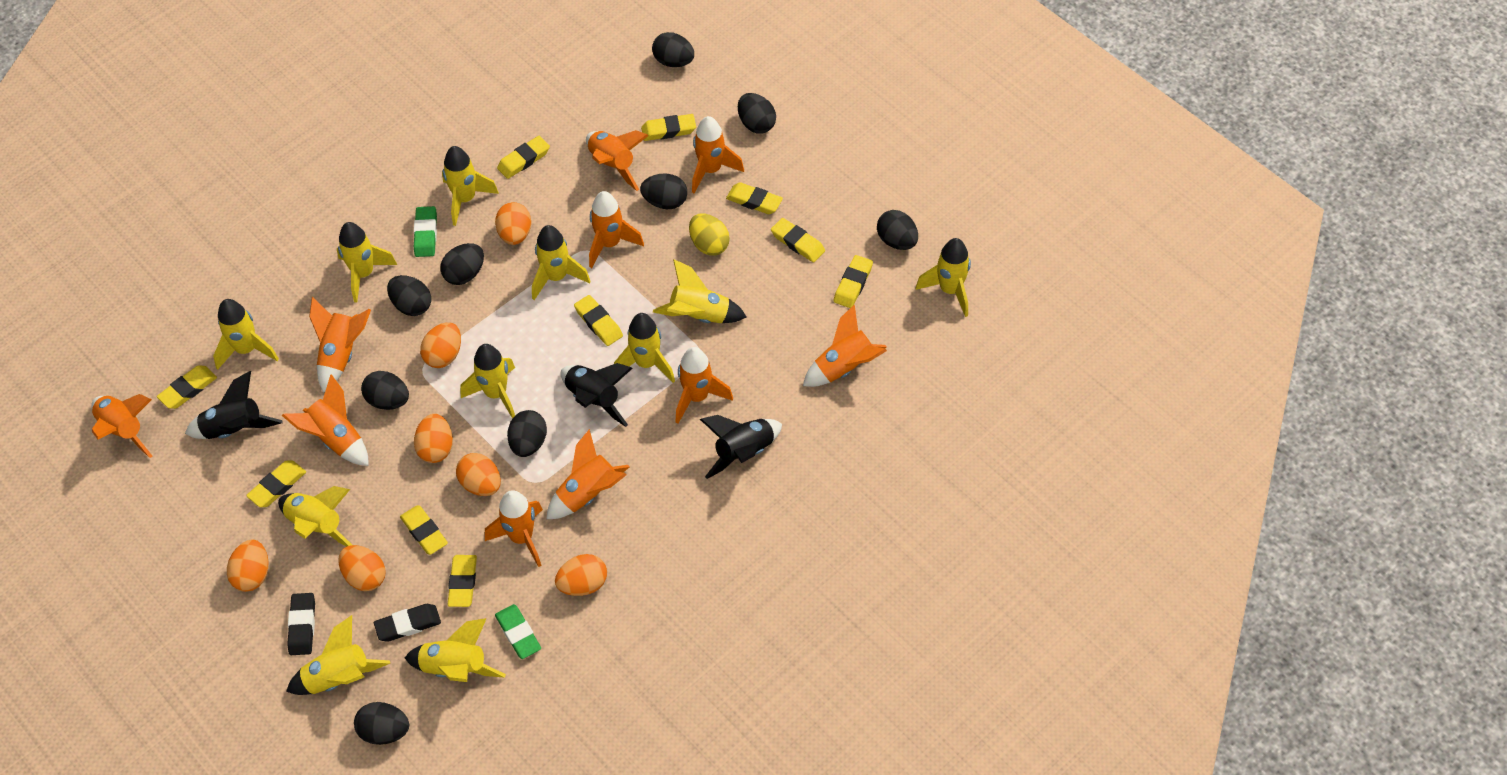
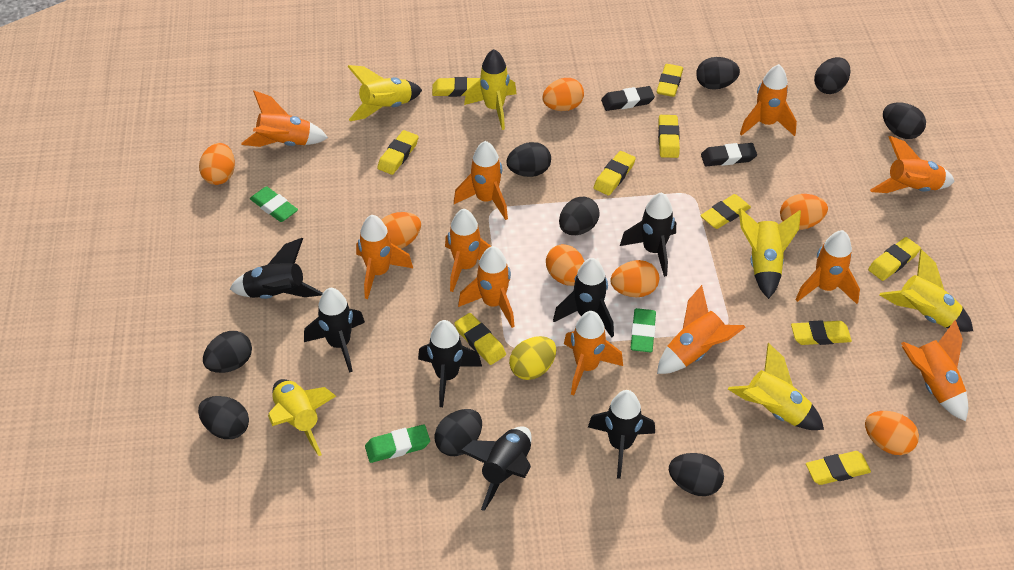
black rocket: [185,371,283,439] [561,363,633,427] [700,415,782,479] = 3 -> [230,238,323,299] [304,288,365,373] [418,320,482,407] [459,426,532,511] [553,258,614,337] [588,390,655,479] [620,192,676,277] = 7
green eraser: [414,206,437,257] [495,604,541,659] = 2 -> [250,186,298,222] [365,424,430,463] [631,308,656,352] = 3
orange rocket: [91,394,152,458] [282,374,369,466] [309,297,371,393] [485,490,543,567] [546,429,630,519] [586,130,649,191] [589,191,644,268] [676,347,733,423] [692,116,744,194] [803,304,887,387] = 10 -> [242,91,328,147] [356,215,413,299] [445,209,491,292] [454,141,508,220] [458,246,515,328] [564,311,623,396] [657,285,746,374] [740,64,797,136] [795,230,860,304] [870,136,955,193] [901,319,968,421] = 11
yellow rocket: [213,299,279,370] [278,486,352,547] [286,615,390,695] [337,222,397,302] [405,618,506,682] [442,146,499,226] [460,344,515,419] [532,225,590,300] [614,313,675,383] [653,259,746,323] [916,238,971,317] = 11 -> [268,379,336,456] [347,65,422,121] [464,49,517,130] [728,343,824,430] [739,208,801,299] [879,249,973,332] = 6

